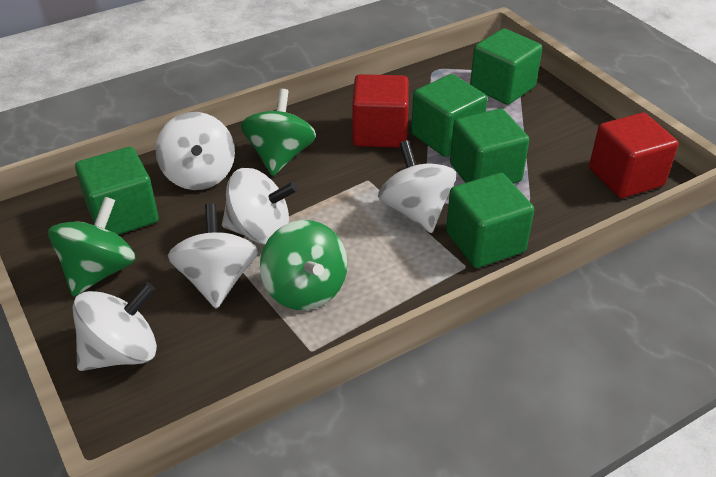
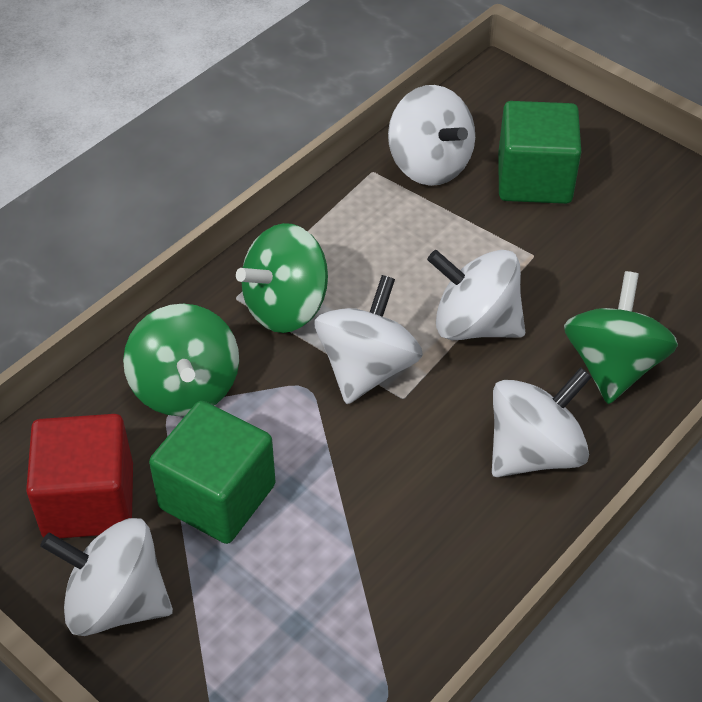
green cube: [75,147,159,235] [411,74,487,157] [446,173,534,268] [450,108,529,184] [470,29,542,105] = 5 -> [149,401,276,544] [498,101,581,204] = 2
red cube: [352,74,409,148] [589,113,679,198] = 2 -> [26,414,133,538] = 1

